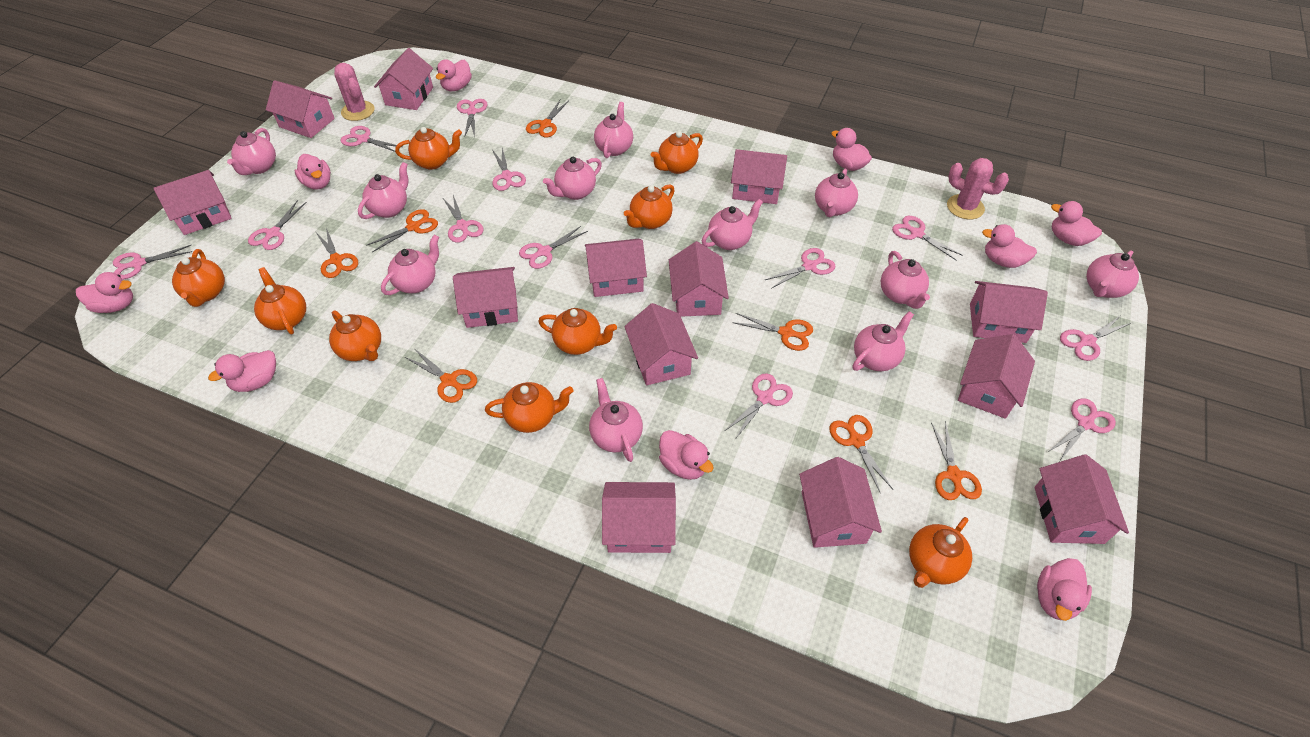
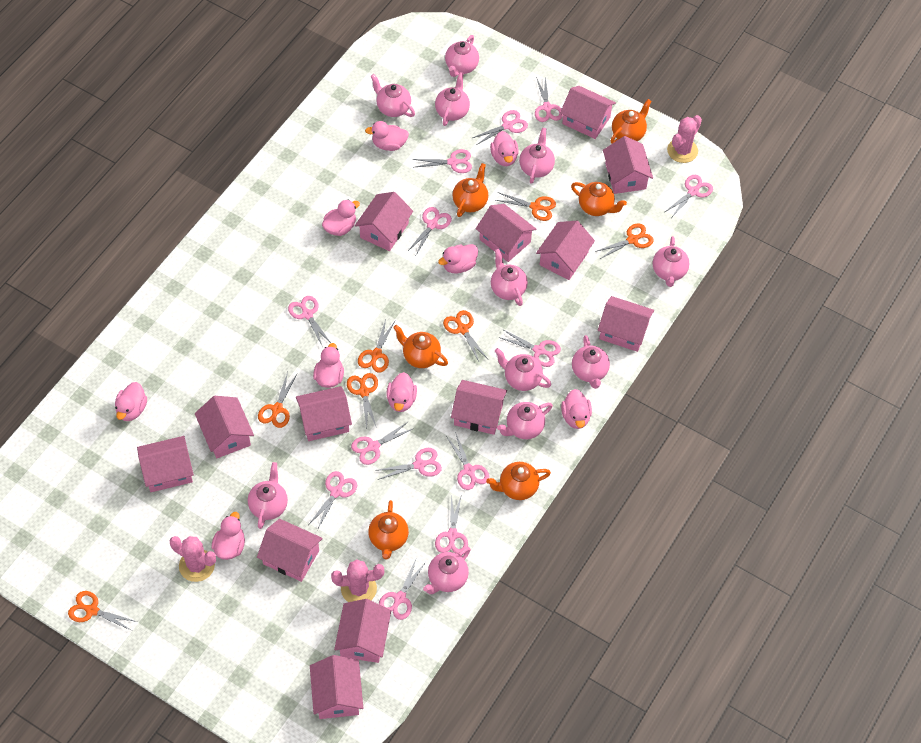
orange teapot: [172,249,225,307] [254,267,306,334] [329,310,381,361] [395,127,462,170] [485,382,573,433] [538,308,617,355] [624,184,675,229] [651,131,703,174] [909,517,972,588] = 9 -> [368,500,409,560] [393,325,448,368] [452,163,488,217] [486,462,551,500] [571,182,627,216] [611,99,651,144] = 6
pink cactus: [334,63,374,121] [947,158,1009,220] = 2 -> [170,536,216,582] [331,560,384,602] [667,115,702,163] = 3
pink scissors: [113,245,192,280] [248,200,307,250] [340,126,397,152] [443,195,484,243] [457,99,487,138] [492,148,526,191] [519,226,588,269] [725,373,793,438] [765,248,835,289] [892,216,963,261] [1048,398,1116,461] [1060,316,1131,361] = 12 -> [288,296,331,347] [308,471,357,530] [351,421,414,465] [375,448,442,480] [379,560,426,620] [407,207,452,255] [412,149,472,173] [435,495,468,554] [446,432,489,490] [472,110,528,145] [498,329,561,367] [535,77,563,122] [665,175,713,217] = 13

